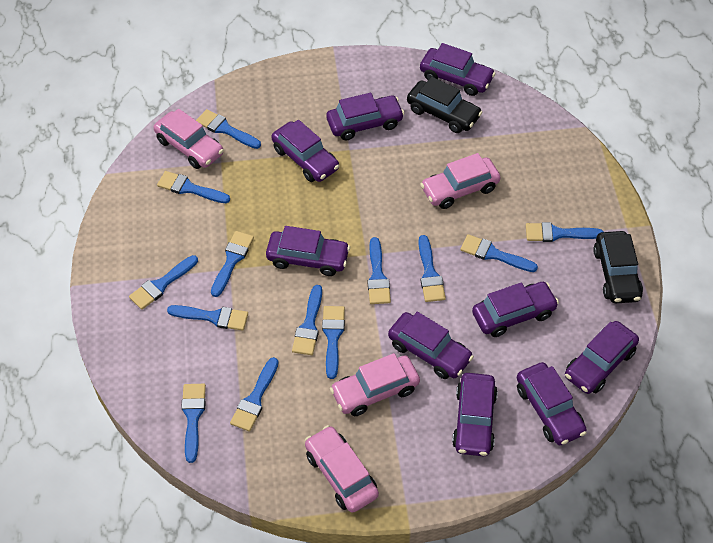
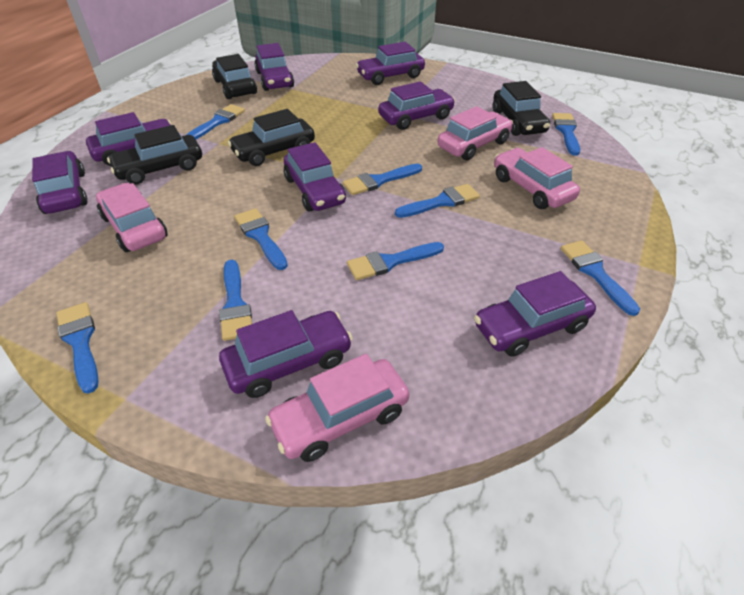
black car: [407,77,483,133] [593,231,643,303] = 2 -> [107,125,202,185] [212,54,257,99] [228,109,315,166] [493,81,550,136] = 4
blue brush: [129,255,198,310] [157,171,230,203] [167,305,248,331] [181,384,206,463] [196,109,261,149] [211,231,254,297] [230,357,279,431] [292,285,322,355] [322,306,345,379] [368,237,391,304] [418,235,446,302] [460,234,538,272] [526,222,604,242] = 13 -> [56,302,99,394] [186,104,245,140] [219,260,252,341] [234,208,288,270] [342,164,422,195] [347,242,444,280] [395,184,480,218] [552,113,580,155] [561,240,640,316] = 9
purple car: [266,226,350,276] [271,120,340,182] [327,93,405,140] [388,312,474,379] [420,43,496,96] [452,373,498,457] [472,282,559,337] [517,362,587,445] [565,321,639,394] = 9 -> [32,151,88,214] [86,112,171,166] [219,310,353,398] [254,43,294,91] [284,142,346,211] [356,42,425,85] [378,81,455,130] [474,271,596,357] = 8

